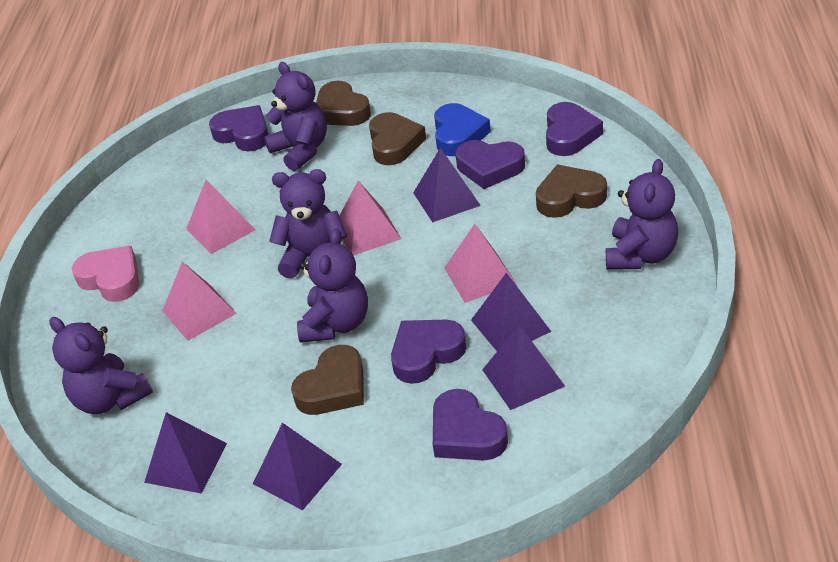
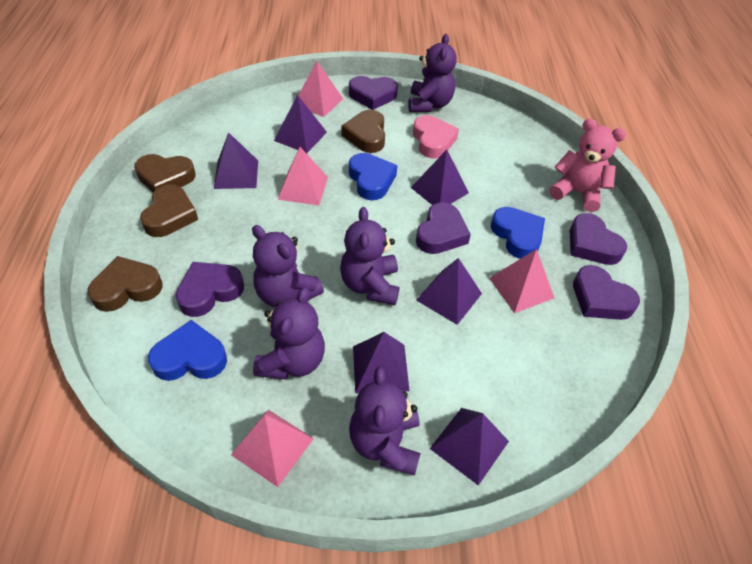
blue heart: [434,103,491,156] = 1 -> [148,320,227,381] [349,153,397,200] [491,207,545,259] = 3
pink teddy bear: none = 0 -> [549,119,626,212] = 1
purple pyramid: [144,412,227,494] [253,423,342,510] [413,148,481,222] [471,273,551,351] [482,325,565,410] = 5 -> [214,132,258,189] [274,95,327,153] [353,332,409,393] [411,149,469,205] [416,258,482,325] [430,408,509,485] = 6

